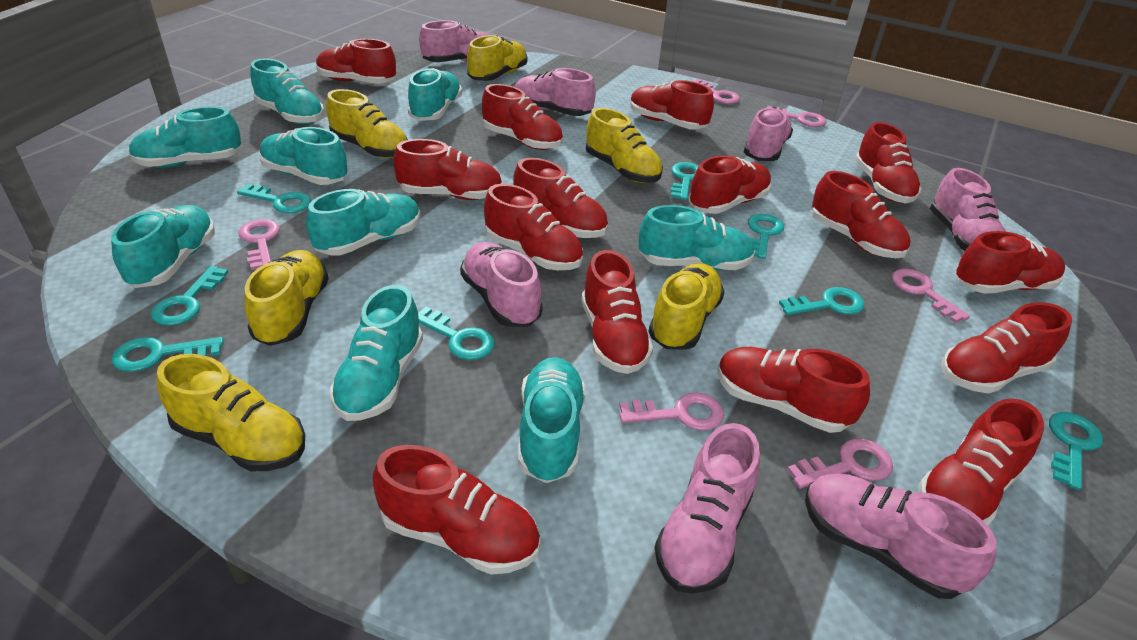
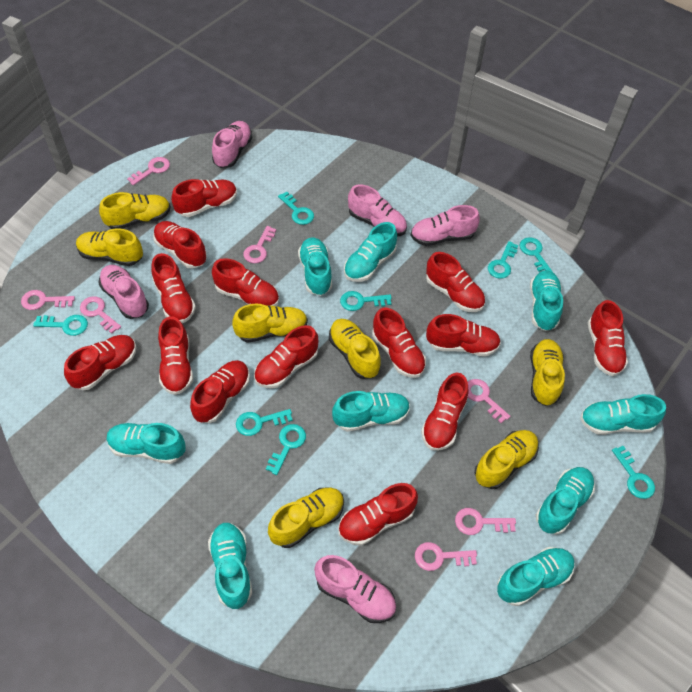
pink key: [238,219,280,270] [619,392,724,431] [692,79,740,104] [767,106,826,127] [787,439,893,489] [892,269,970,323] = 6 -> [21,290,75,310] [80,296,121,334] [127,157,170,185] [243,226,276,263] [415,542,477,571] [455,508,516,535] [468,379,511,423] = 7
pink shoe: [419,20,489,62] [460,242,543,327] [515,68,596,116] [655,423,760,594] [744,107,793,161] [805,474,996,599] [930,168,1006,251] = 7 -> [99,265,149,319] [212,121,252,168] [314,555,396,623] [348,185,407,237] [411,205,480,246] = 5
red shoe: [316,39,396,84] [372,445,540,575] [394,139,503,200] [482,84,563,150] [484,184,583,270] [513,158,608,238] [581,250,653,374] [630,80,714,130] [689,155,772,214] [717,347,870,433] [812,171,910,258] [855,122,922,203] [918,399,1044,526] [942,302,1072,394] [955,231,1065,294] = 15 -> [64,335,136,390] [151,253,196,323] [153,221,207,269] [158,316,193,395] [171,179,237,217] [190,360,250,423] [212,258,279,306] [254,325,318,388] [338,483,418,546] [372,307,426,378] [421,373,468,451] [426,252,485,312] [426,314,501,357] [588,300,628,376] = 14
yellow shoe: [157,354,305,471] [245,250,329,346] [326,89,408,158] [467,35,527,81] [586,108,663,183] [648,263,724,350] = 6 -> [76,228,143,266] [99,192,171,229] [232,304,308,343] [268,488,344,548] [329,319,381,379] [475,430,539,489] [530,339,565,406] = 7

